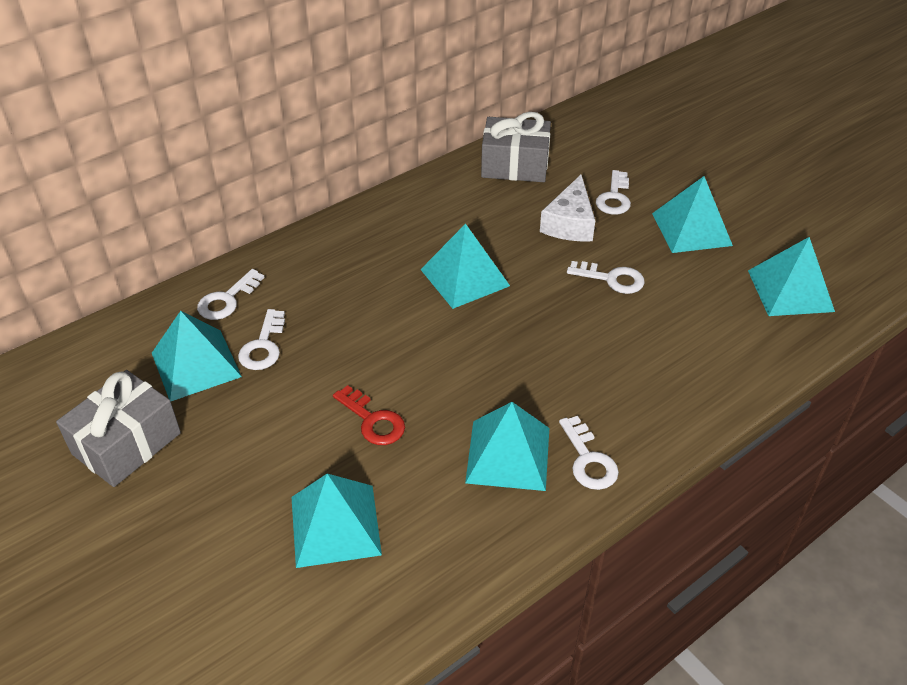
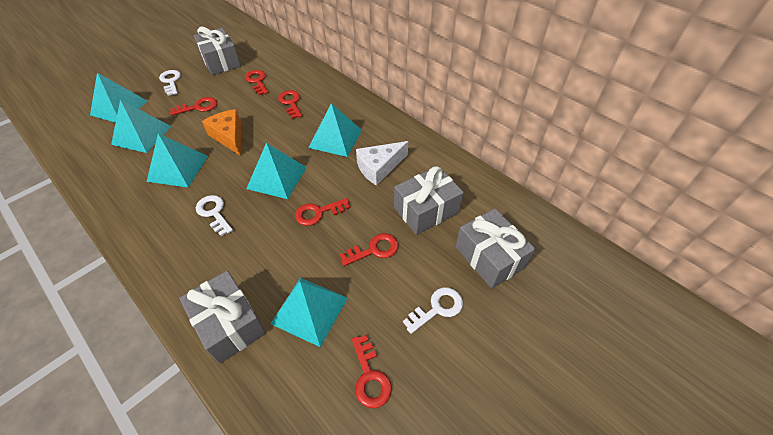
grey gift: [56,370,181,487] [481,112,551,182] = 2 -> [179,271,266,364] [193,27,241,75] [394,166,464,235] [455,209,535,289] = 4
orange cheese: none = 0 -> [202,109,241,156] = 1
red key: [333,385,405,445] = 1 -> [170,97,217,116] [245,70,269,95] [278,90,302,119] [295,198,351,226] [340,233,398,266] [352,335,392,409] = 6
white key: [197,269,265,320] [238,309,285,370] [559,416,619,490] [567,261,645,294] [596,170,631,215] = 5 -> [159,70,181,96] [196,195,233,236] [403,287,463,334] = 3

